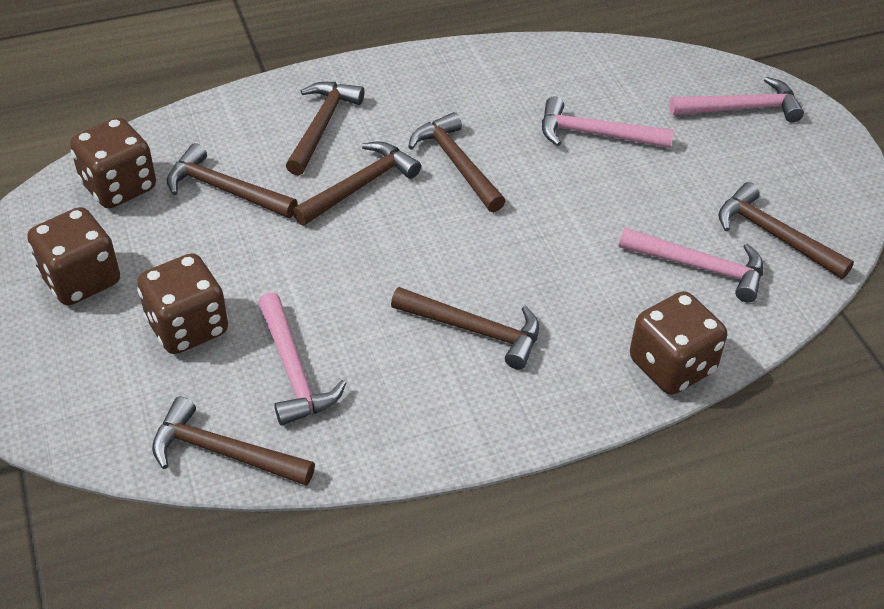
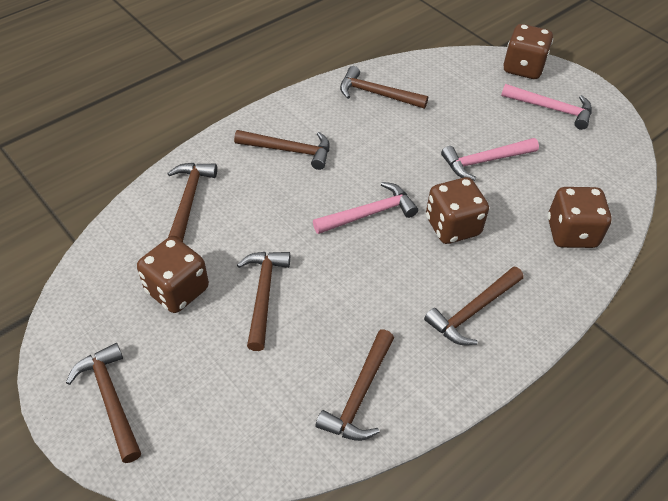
pink hammer: [258,292,346,425] [542,97,674,148] [619,228,763,302] [669,77,804,122] = 4 -> [313,182,418,234] [441,138,539,181] [501,84,592,130] = 3

